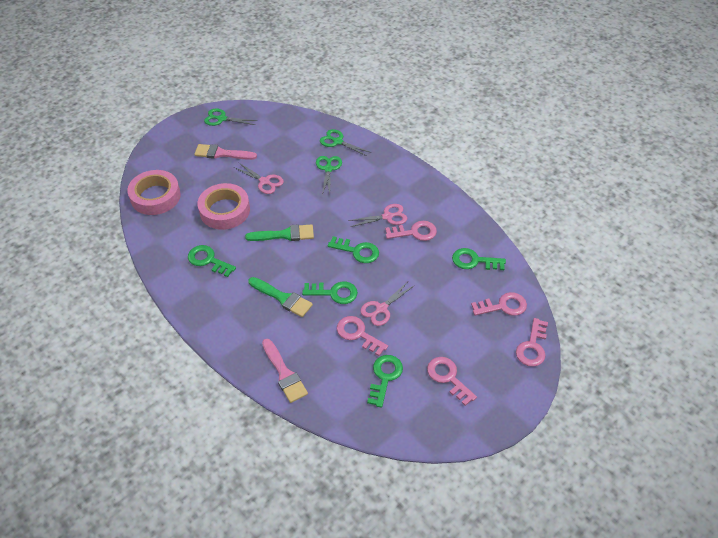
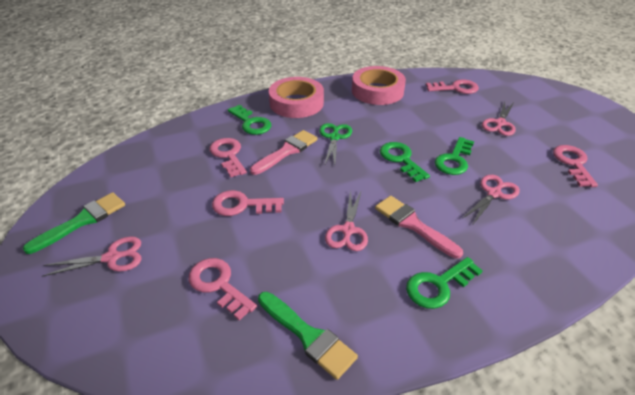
green key: [188,245,236,277] [302,282,358,304] [328,236,379,263] [367,355,403,408] [452,248,506,270] = 5 -> [228,105,271,135] [380,142,430,182] [406,257,483,309] [435,137,474,175] = 4
green scissors: [204,108,257,126] [316,156,342,195] [320,129,371,156] = 3 -> [319,123,352,165] = 1
pink scissors: [235,162,284,194] [348,204,407,227] [360,281,415,326] = 3 -> [42,237,141,277] [325,190,368,251] [462,175,520,224] [482,102,516,136] = 4

